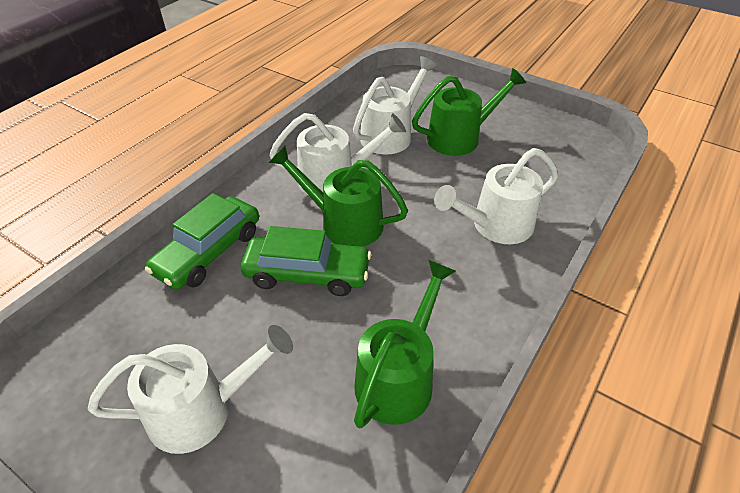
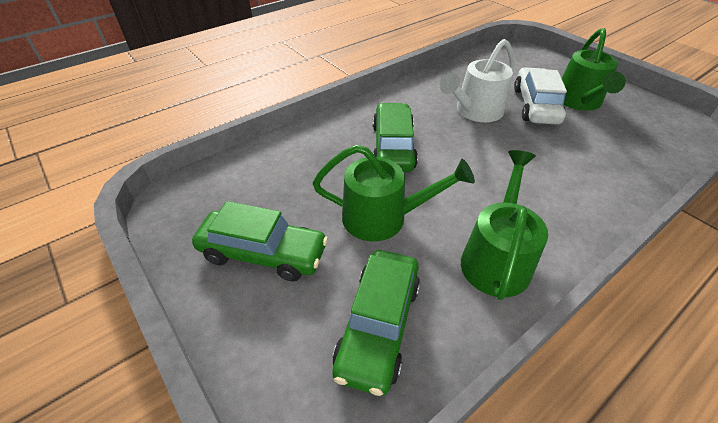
green car: [145,193,259,290] [241,226,372,296] = 2 -> [192,201,328,281] [332,250,420,396] [373,103,418,172] = 3
white car: none = 0 -> [514,68,567,125] = 1
white watering can: [88,325,293,454] [269,113,406,195] [353,56,437,155] [434,148,558,244] = 4 -> [440,39,515,122] = 1

